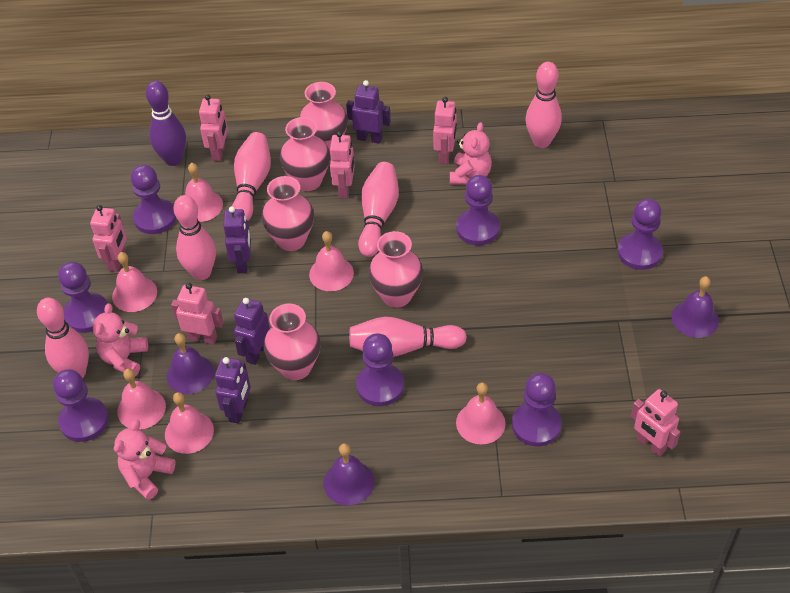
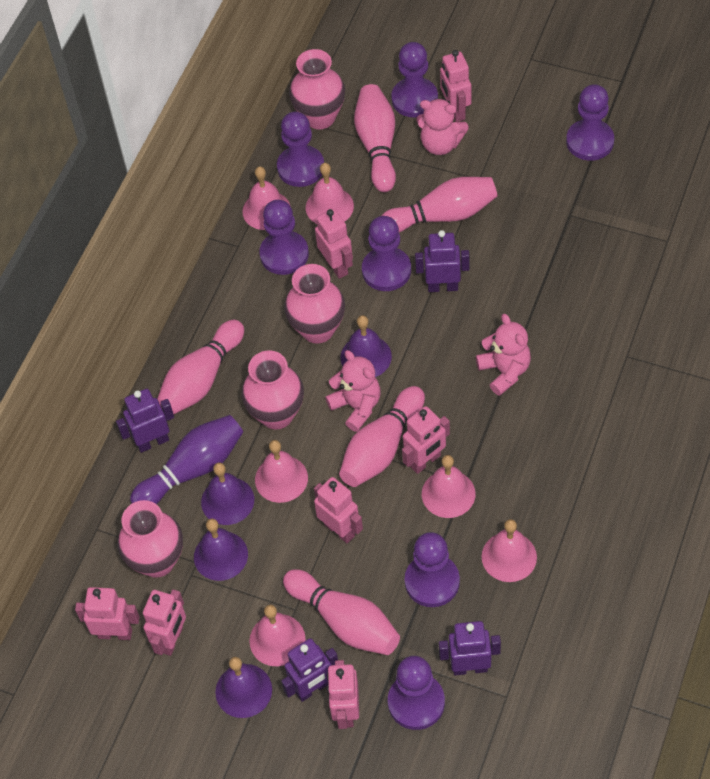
pink bowling pin: [37,297,89,378] [173,195,216,280] [232,132,271,221] [349,317,467,357] [358,162,399,257] [525,62,562,148] = 6 -> [157,320,244,414] [283,569,400,655] [339,386,425,487] [354,84,396,192] [381,177,498,233] = 5
pink robot: [90,205,127,272] [171,283,224,344] [199,94,228,161] [330,131,355,198] [433,97,457,164] [631,389,680,457] = 6 -> [75,587,140,640] [143,589,186,656] [314,477,363,544] [315,209,353,279] [327,660,359,729] [402,406,450,474] [440,50,471,122] = 7
pink vase: [261,176,314,251] [263,303,321,380] [280,117,330,191] [299,82,348,151] [368,231,423,308] = 5 -> [118,500,183,578] [241,350,304,429] [284,264,345,344] [289,49,345,129] = 4
purple bell: [167,333,214,394] [324,443,374,505] [672,276,719,338] = 3 -> [194,519,248,581] [201,462,254,525] [215,657,272,718] [340,315,392,377] = 4

